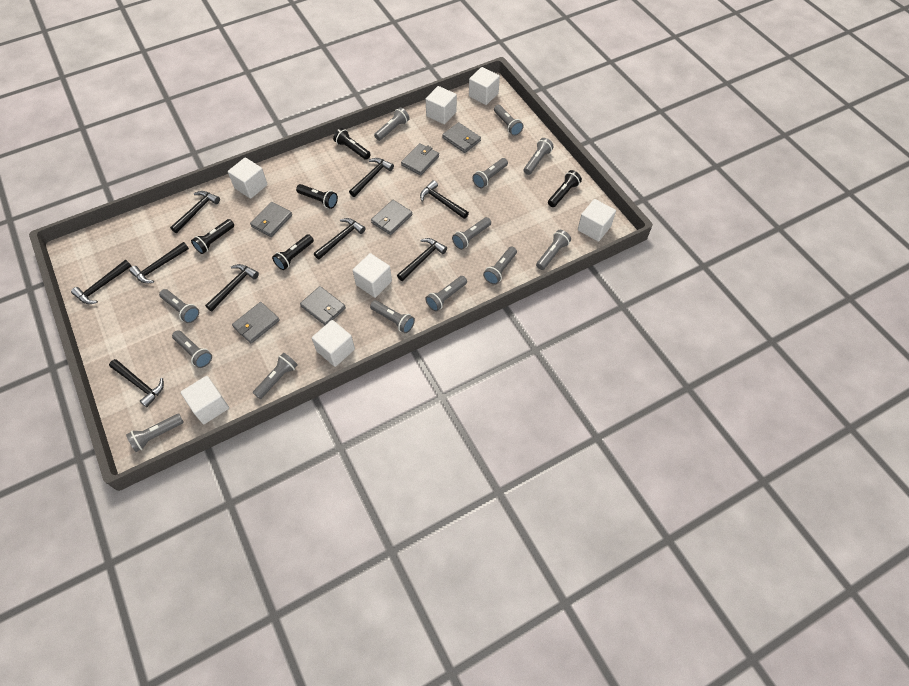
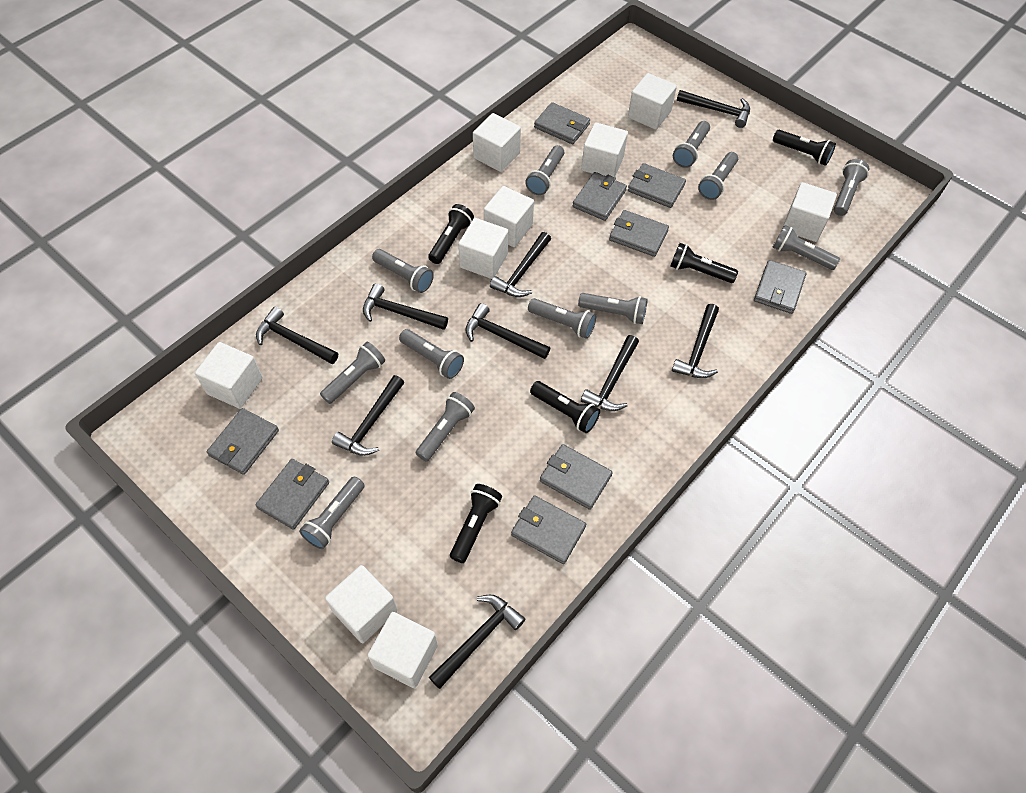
grey flashlight: [126,414,184,452] [159,289,199,323] [172,330,212,368] [253,353,298,399] [370,300,415,333] [374,107,410,141] [425,276,467,311] [452,217,491,250] [472,158,508,188] [483,246,517,285] [494,105,524,136] [524,138,554,175] [536,230,571,270] = 13 -> [299,477,365,549] [320,342,385,404] [372,249,434,293] [399,329,464,379] [416,392,475,462] [525,145,564,195] [528,298,596,339] [578,293,648,324] [673,121,710,168] [698,152,738,200] [773,225,840,270] [834,159,869,216] = 12
grey wallet: [232,302,280,344] [250,202,292,237] [300,286,346,325] [371,200,412,235] [401,143,439,175] [442,122,481,153] = 6 -> [207,408,279,475] [255,459,329,530] [511,495,586,564] [534,102,590,144] [540,444,613,510] [573,172,627,221] [609,210,669,257] [628,163,686,208] [754,260,806,314] = 9
white cube: [181,376,229,424] [228,157,268,199] [312,320,355,367] [353,253,392,298] [426,86,457,124] [469,67,500,105] [578,199,616,242] = 7 -> [195,342,263,409] [325,565,398,643] [367,612,438,688] [458,218,508,279] [473,113,521,172] [484,186,534,247] [581,122,628,177] [628,73,677,130] [782,182,837,242] = 9

